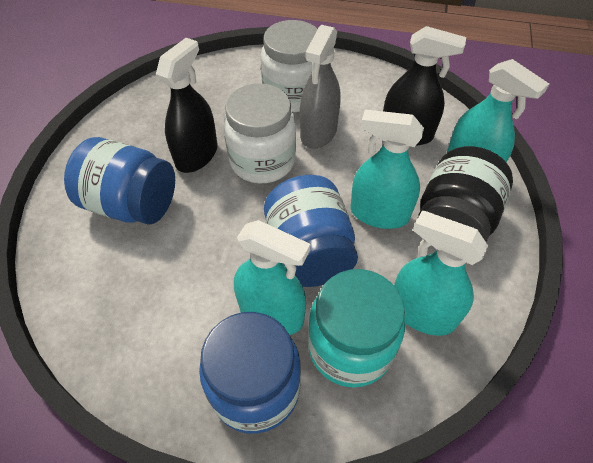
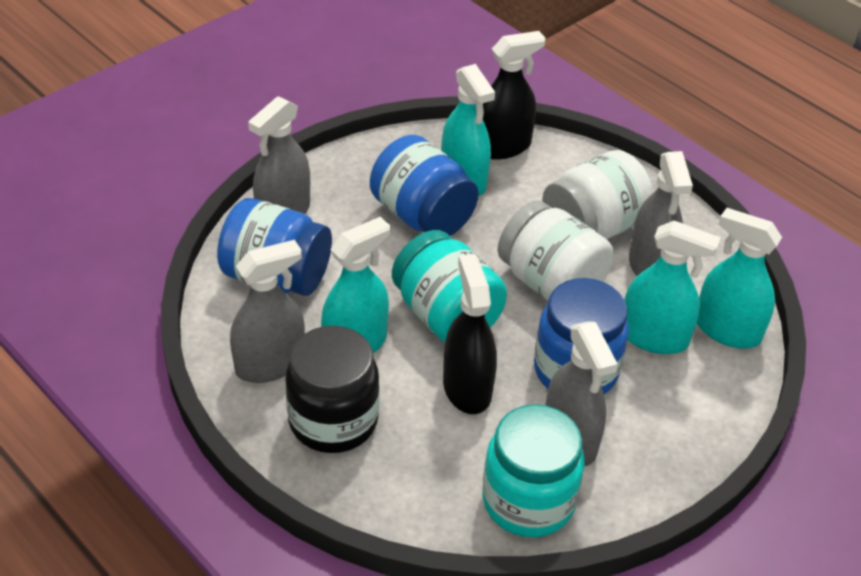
grey spray bottle: [300,25,341,149] = 1 -> [230,240,305,383] [248,96,310,214] [545,321,618,466] [629,151,693,276] = 4
turquoise jar: [308,269,405,387] = 1 -> [392,230,507,342] [483,404,585,537] = 2

